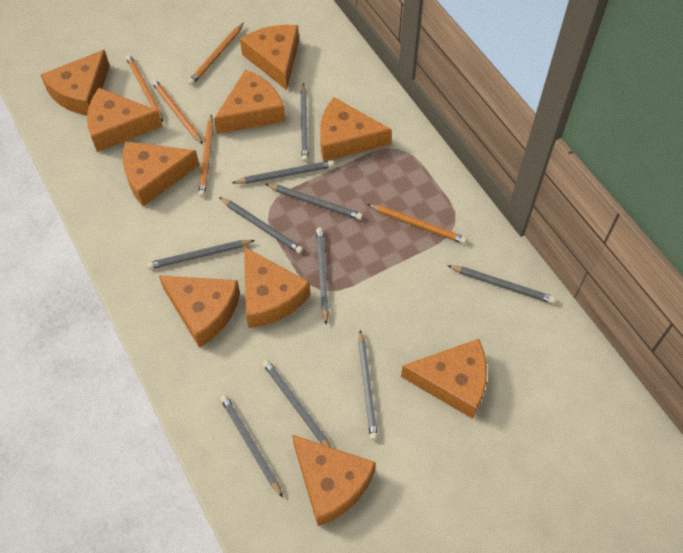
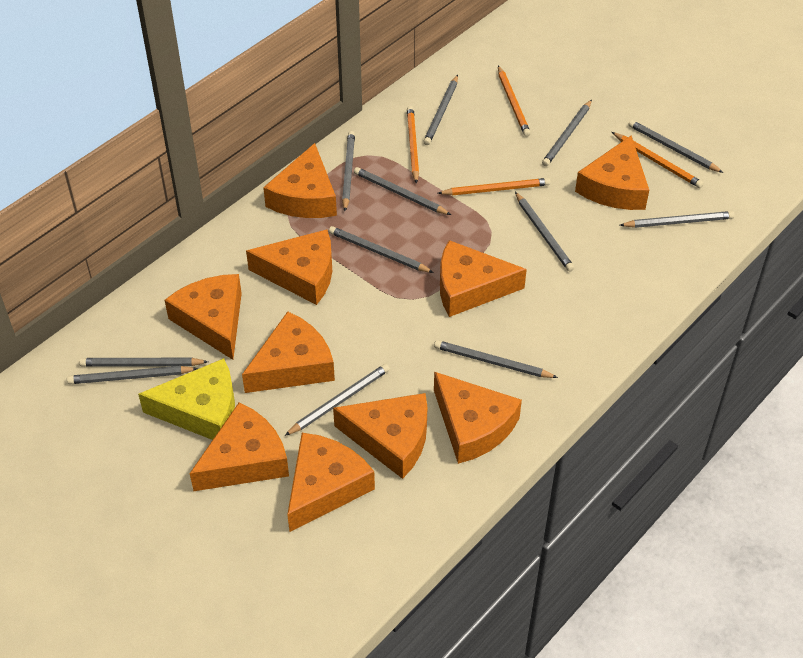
grey pencil: [147,240,255,269] [219,197,303,254] [220,395,283,498] [232,160,334,184] [262,359,331,447] [265,184,363,220] [300,83,309,162] [316,227,329,324] [358,330,378,440] [447,265,556,304] = 10 -> [67,366,198,384] [79,358,208,367] [285,364,390,436] [329,226,434,273] [342,131,355,211] [354,167,451,215] [423,75,458,145] [434,340,558,378] [515,192,574,272] [542,100,592,166] [620,211,735,228] [628,120,724,173] = 12
orange pencil: [126,55,163,122] [152,79,203,144] [188,23,243,85] [198,114,214,197] [367,204,467,244] = 5 -> [407,106,419,184] [438,178,551,195] [498,66,531,137] [612,132,704,188] = 4
yellow cheese: none = 0 -> [138,358,235,440] = 1

